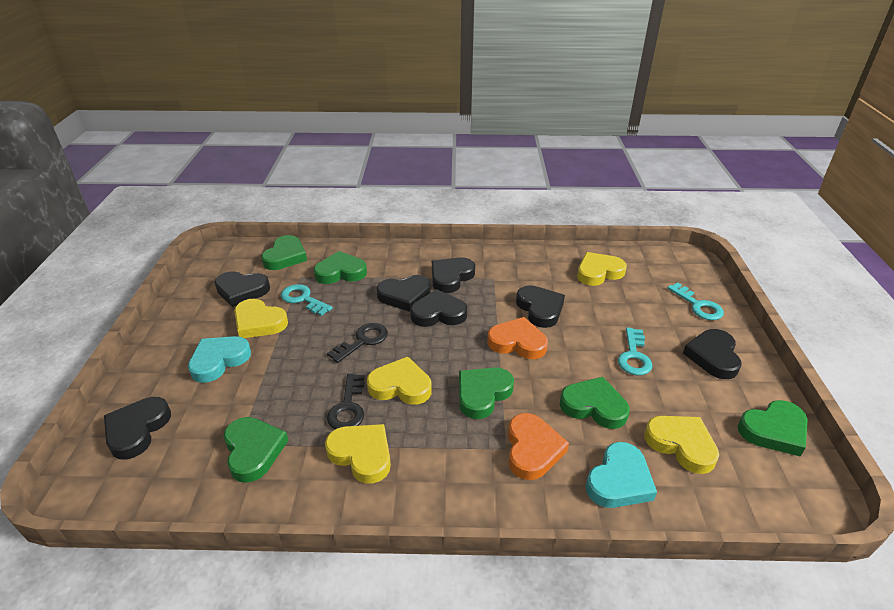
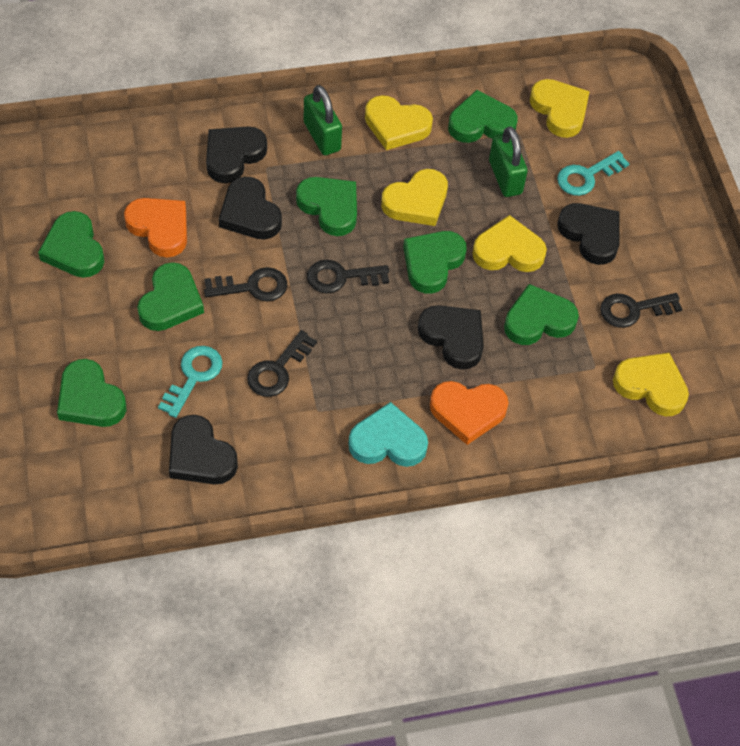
black heart: [104,397,171,460] [215,271,270,307] [377,275,430,312] [410,289,467,327] [432,257,475,293] [516,285,565,328] [683,329,742,379] = 7 -> [169,415,238,484] [206,126,267,183] [219,177,282,240] [418,305,484,370] [557,203,620,265] = 5
black key: [327,323,388,363] [327,374,365,429] = 2 -> [204,267,287,301] [247,330,317,397] [307,260,389,293] [600,293,682,328] = 4
green heart: [223,417,289,483] [261,235,307,270] [314,251,367,284] [459,367,514,419] [560,377,630,429] [737,400,808,457] = 6 -> [38,211,104,278] [57,359,126,427] [137,262,204,331] [296,177,357,236] [403,231,467,294] [448,90,517,143] [504,284,579,345] = 7
green padlock: none = 0 -> [304,85,342,155] [489,126,528,197] = 2
turquoise heart: [188,336,251,383] [586,442,657,508] = 2 -> [348,402,428,467] = 1
turquoise key: [281,284,333,316] [618,328,653,375] [667,283,724,320] = 3 -> [158,346,223,418] [557,151,630,196] = 2

